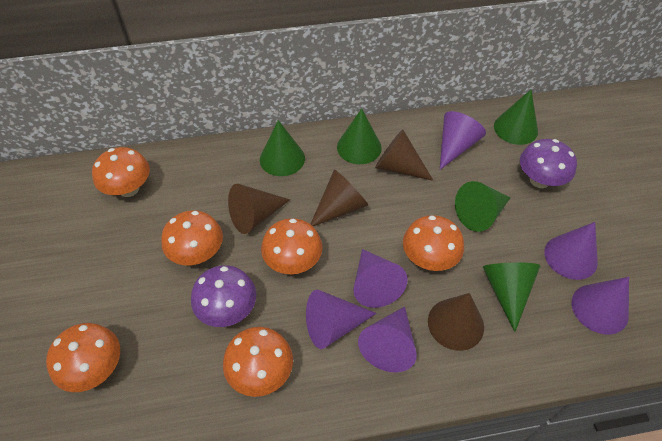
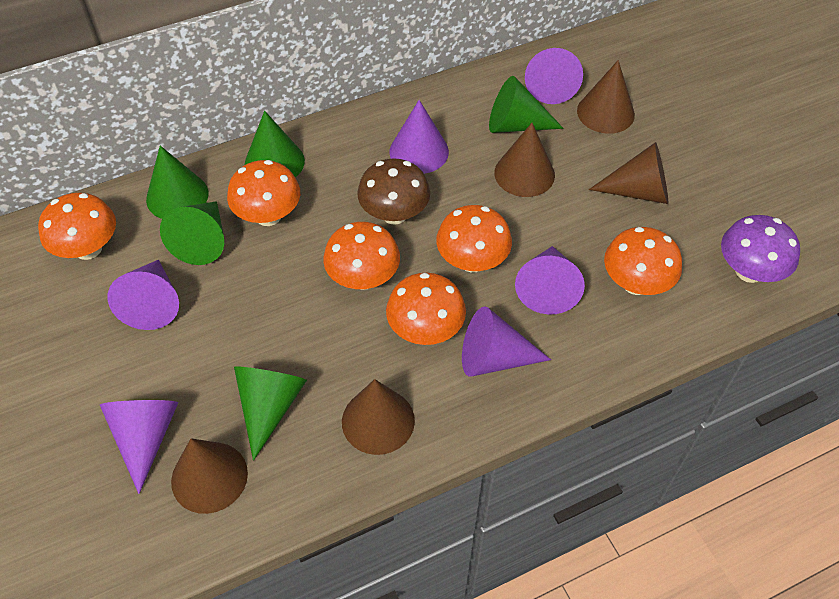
brown cone: [228,184,290,234] [311,169,368,226] [375,129,434,181] [428,293,484,351] = 4 -> [171,439,248,514] [342,379,415,455] [494,123,555,197] [577,60,635,134] [589,142,668,204] = 5
brown mushroom: none = 0 -> [357,158,430,225] = 1
purple mushroom: [191,265,256,327] [520,139,577,188] = 2 -> [721,215,800,283] = 1

